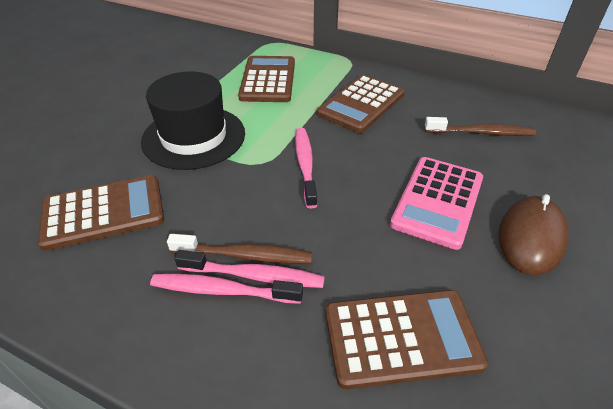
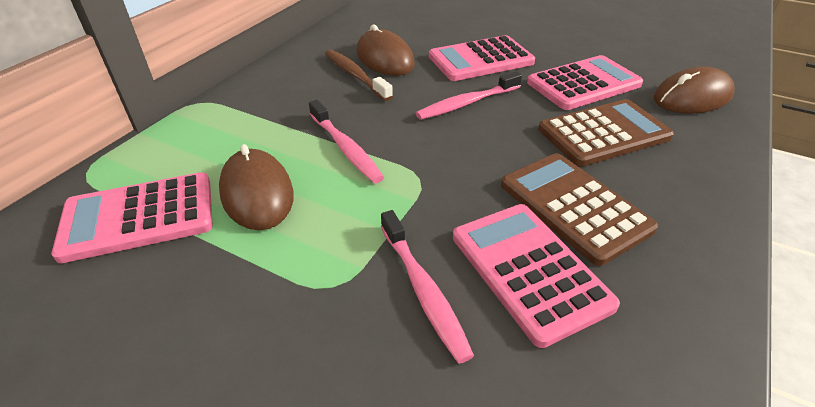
black hat: [141,71,245,170] = 1 -> none = 0
brown calculator: [38,175,164,251] [238,56,295,102] [317,75,404,133] [325,290,488,389] = 4 -> [501,153,658,266] [538,99,674,167] = 2
brown mouse: [498,194,568,275] = 1 -> [219,144,294,230] [357,24,415,76] [653,67,735,113] = 3
brown toothbrush: [167,234,312,263] [425,117,536,136] = 2 -> [325,50,393,101] = 1
pink calculator: [390,157,483,250] = 1 -> [52,172,213,263] [429,35,535,81] [453,204,620,348] [527,55,643,110] = 4

